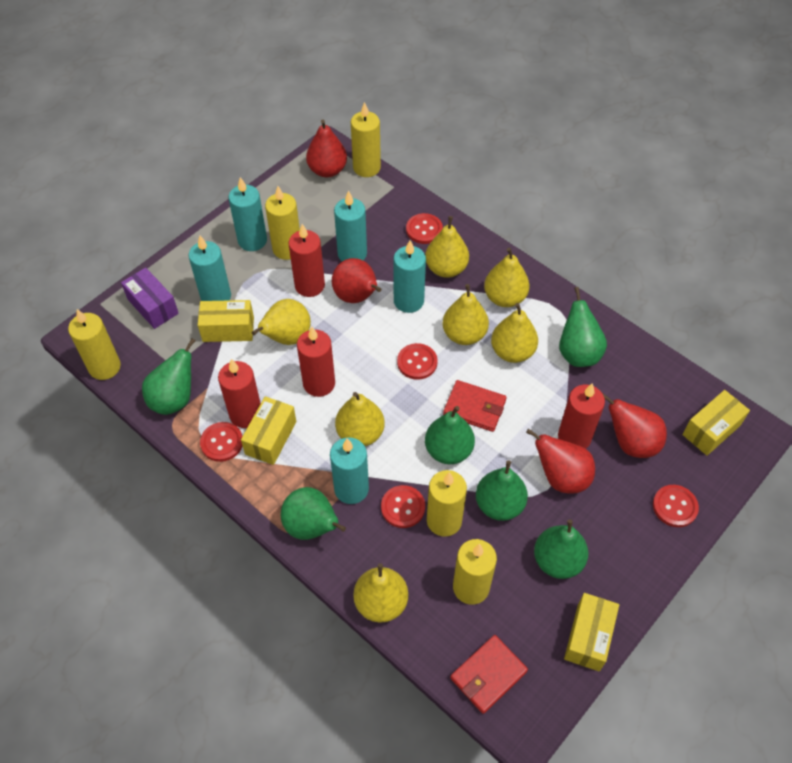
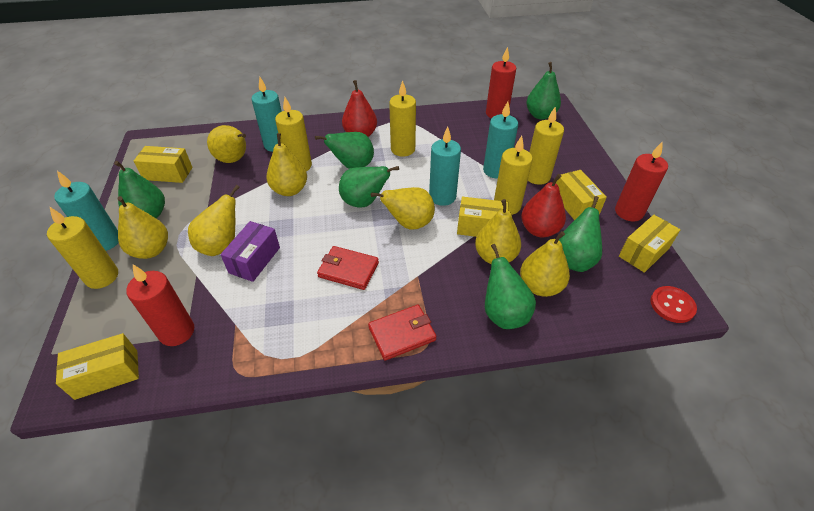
red button: [200,422,243,462] [381,485,425,528] [397,343,438,380] [406,213,443,244] [653,485,699,527] = 5 -> [650,286,697,323] = 1
red candle: [218,359,261,428] [288,224,325,297] [297,327,335,397] [558,383,605,449] = 4 -> [126,264,194,346] [486,47,516,118] [615,141,668,222] = 3
red pear: [306,120,347,177] [332,258,381,303] [526,429,595,494] [603,394,667,458] = 4 -> [342,80,377,137] [521,174,566,237] = 2
turquoise candle: [188,236,231,301] [228,177,267,251] [330,437,369,504] [334,191,367,261] [393,240,426,313] = 5 -> [54,171,119,251] [252,77,282,152] [429,127,461,206] [483,102,518,179] = 4
yellow box: [198,300,254,342] [241,396,296,465] [564,593,619,671] [682,390,750,456] = 4 -> [56,333,139,400] [134,146,193,183] [457,197,509,237] [556,170,607,220] [619,215,680,273] = 5

